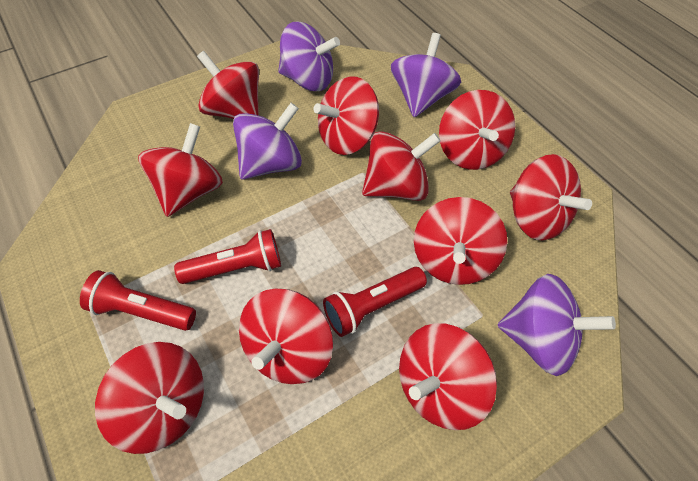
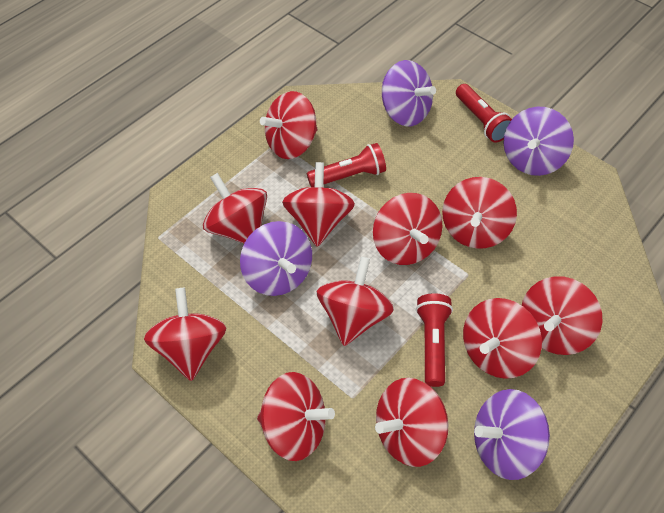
red spinning top: [95,342,204,454] [138,123,223,217] [197,51,259,119] [239,289,333,384] [313,77,379,155] [362,131,441,201] [399,323,497,430] [414,197,507,285] [439,90,515,170] [510,154,592,240] = 10 -> [144,288,226,381] [203,173,267,243] [257,372,335,461] [260,91,318,159] [282,162,355,247] [316,257,394,346] [373,193,442,265] [375,378,448,467] [442,177,517,249] [463,298,542,379] [522,276,602,355] = 11

